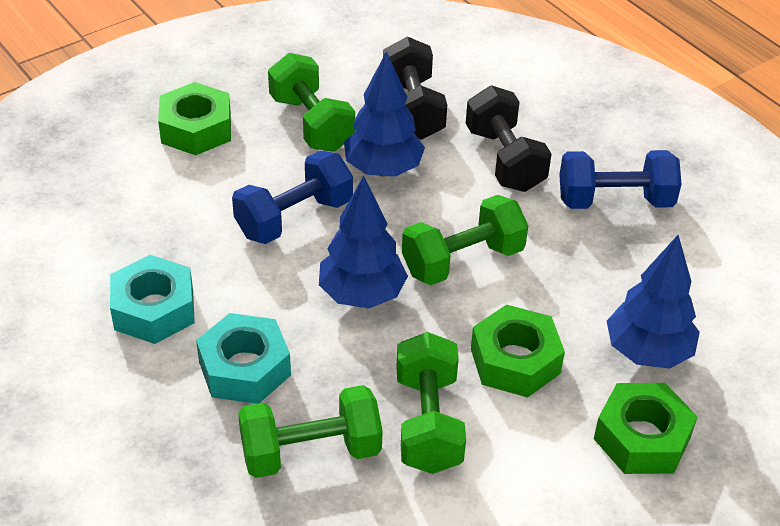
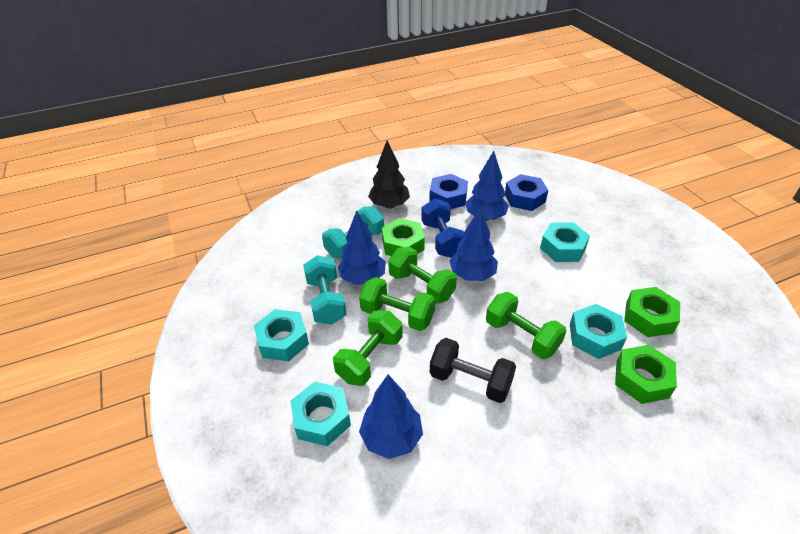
black dumbbell: [383,37,447,140] [466,85,552,192] = 2 -> [430,338,516,403] = 1
black tree: none = 0 -> [368,140,410,209] = 1
blue dumbbell: [232,150,353,244] [559,150,682,209] = 2 -> [421,199,465,258] = 1
blue nut: none = 0 -> [429,174,468,209] [505,174,548,211] = 2
blue tree: [319,176,408,308] [344,51,425,177] [607,235,700,369] = 3 -> [338,210,386,285] [359,374,423,459] [449,207,498,281] [466,151,509,221] = 4
turquoise dumbbell: none = 0 -> [303,255,347,324] [322,206,384,259] = 2
turquoise nut: [110,255,195,344] [196,313,291,404] = 2 -> [254,309,309,361] [290,382,351,446] [540,223,590,262] [570,304,627,359] = 4

